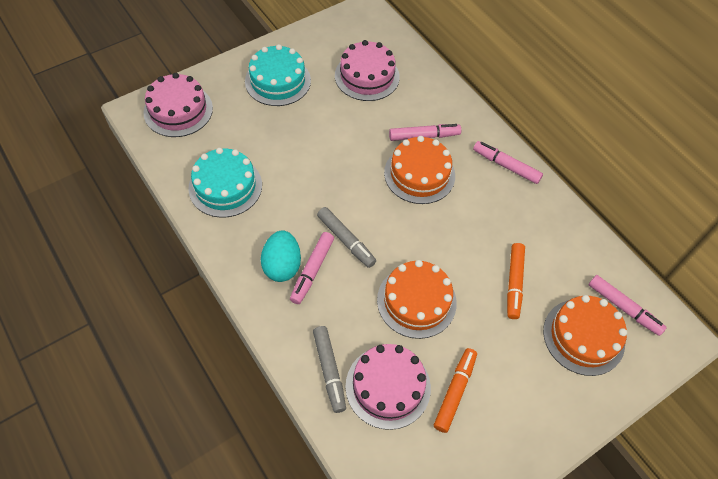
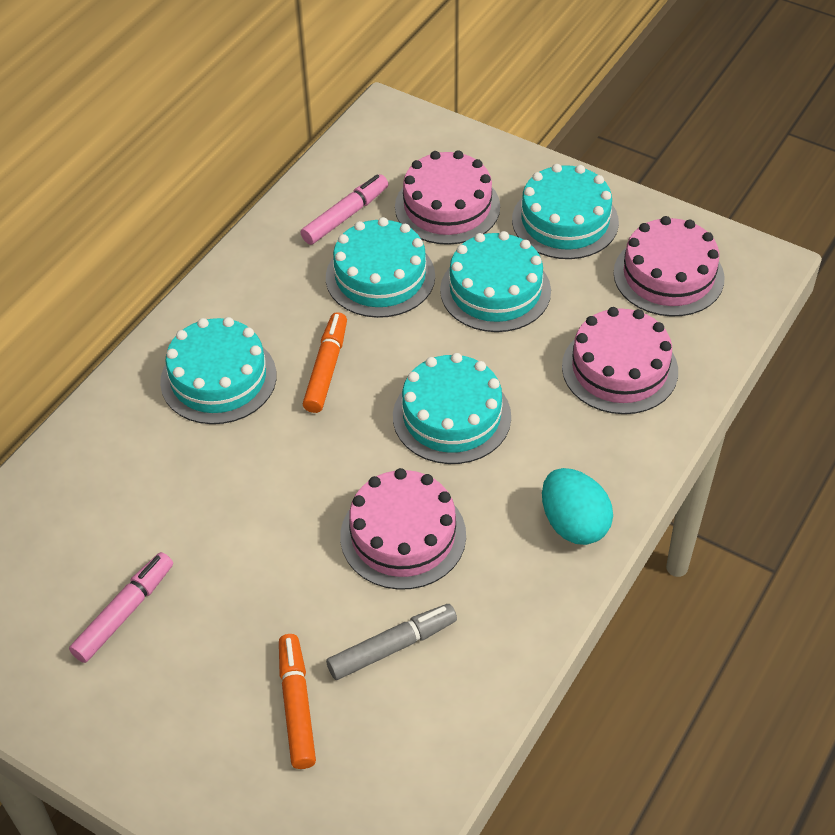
grey marker: [313,326,346,413] [317,207,376,268] = 2 -> [326,604,457,680] = 1
orange cake: [377,260,457,339] [384,136,455,204] [543,295,627,376] = 3 -> none = 0
pink cake: [143,73,213,137] [335,40,400,101] [346,344,431,430] = 3 -> [340,468,466,590] [395,150,500,245] [562,307,678,414] [613,216,725,317] = 4
pink marker: [290,232,334,304] [389,124,461,141] [473,141,543,184] [589,275,667,336] = 4 -> [69,552,173,663] [301,174,388,245] = 2
turquoise cake: [188,148,262,218] [245,44,311,106] = 2 -> [160,317,276,424] [326,217,435,318] [393,353,511,464] [440,231,551,332] [512,164,619,259] = 5

